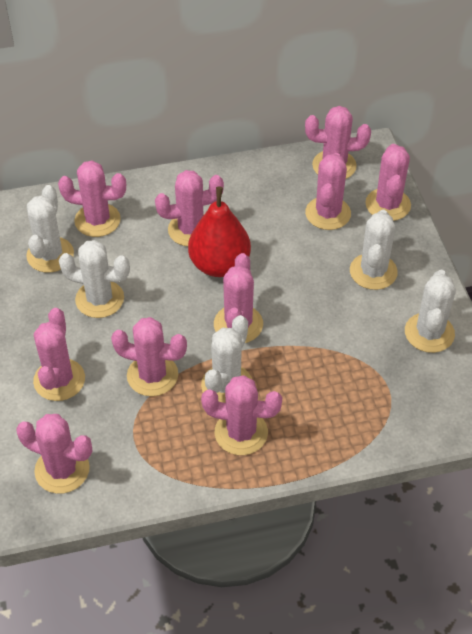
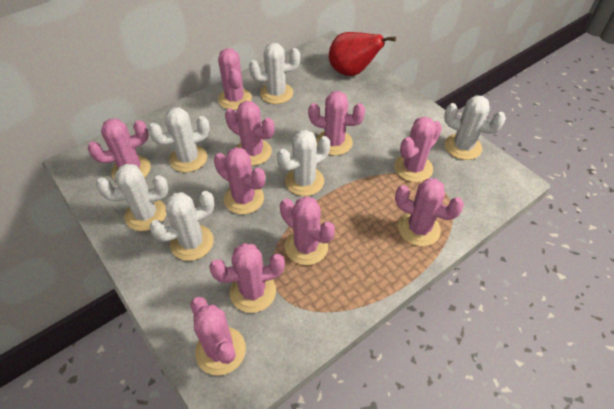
white cactus: [26,185,74,273] [59,240,130,318] [201,315,252,403] [350,210,398,290] [405,270,456,353] = 5 -> [96,164,168,231] [148,107,210,172] [149,191,214,261] [249,43,300,104] [277,130,330,196] [444,95,506,160] = 6

